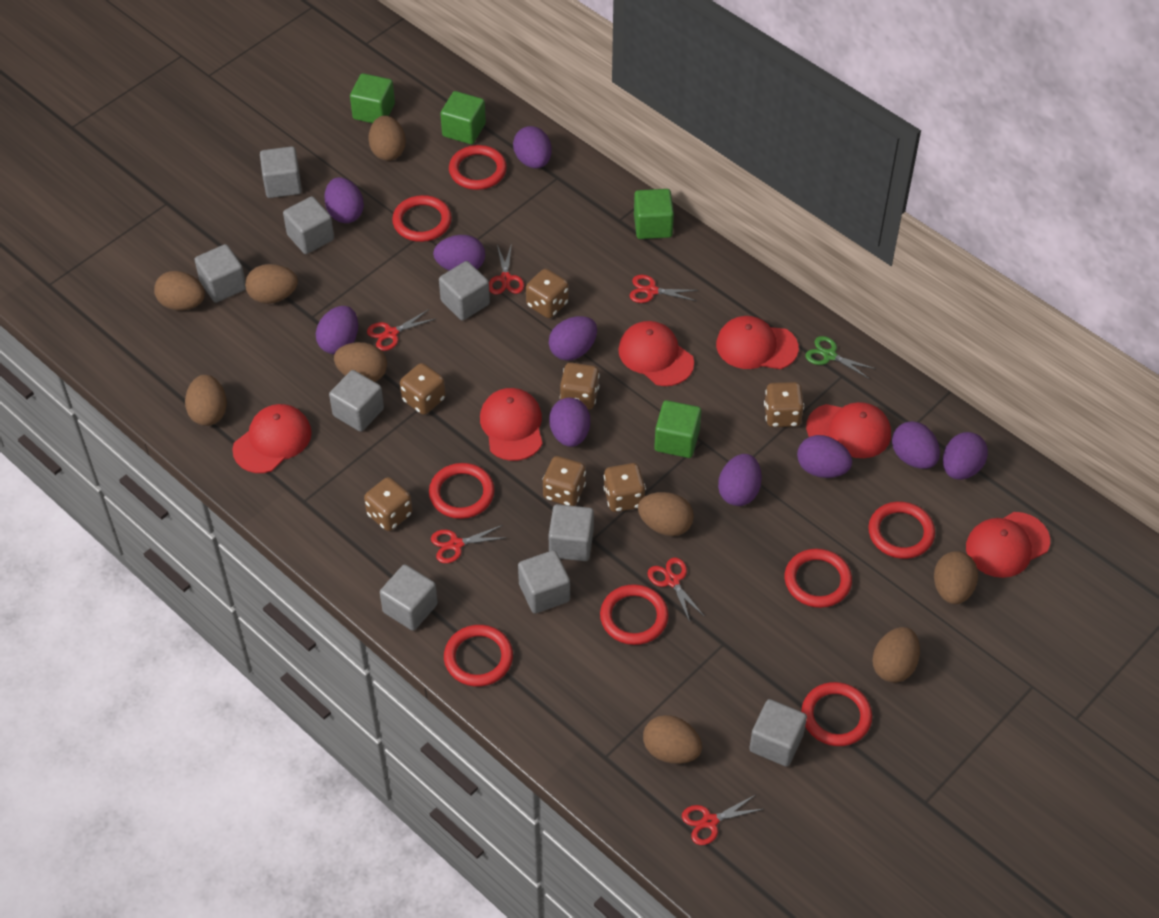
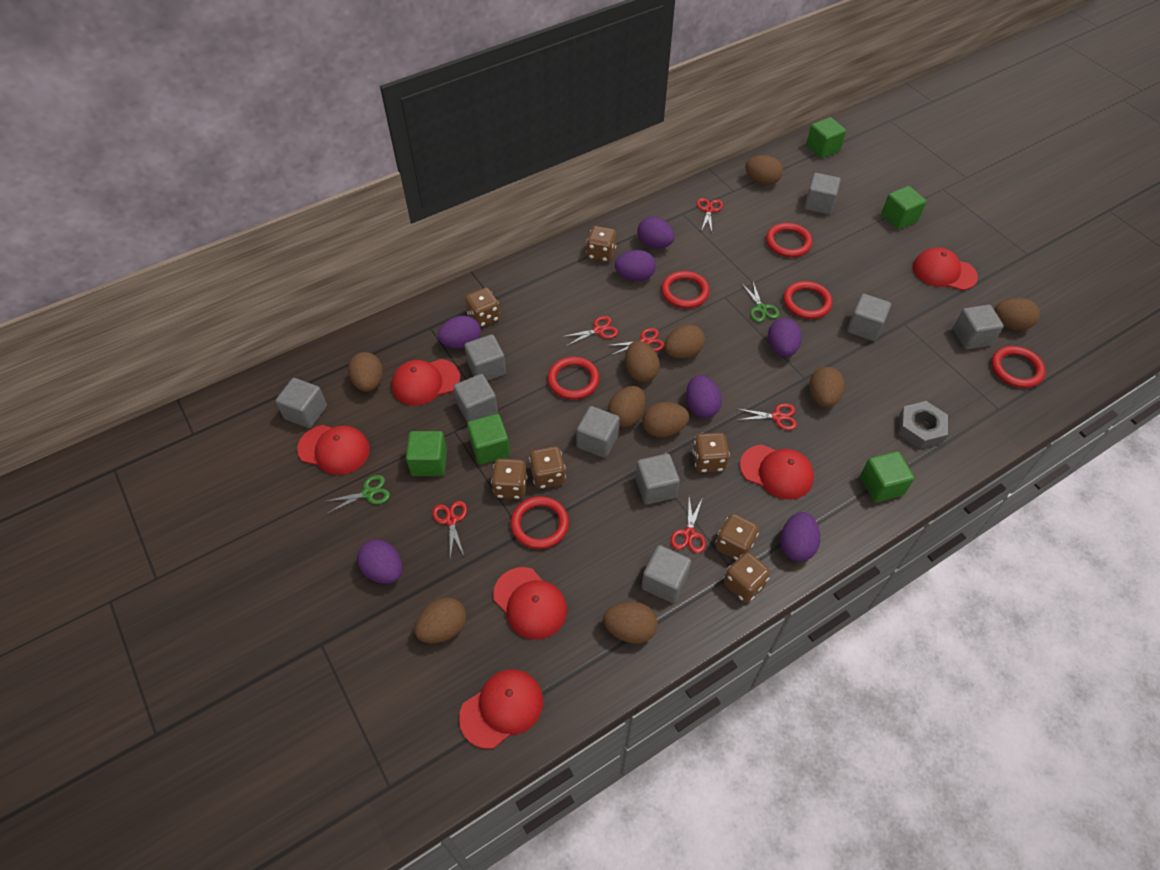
brown egg: [154,271,205,311] [185,375,227,426] [245,264,298,304] [334,342,387,382] [368,115,406,161] [638,492,694,536] [643,715,702,764] [872,627,920,683] [934,551,978,604] = 9 -> [348,352,383,392] [415,597,466,644] [603,601,658,644] [608,386,646,427] [625,341,660,382] [642,402,689,437] [664,324,705,359] [745,155,783,185] [809,367,845,407] [994,298,1040,330] = 10
green cube: [350,73,395,123] [440,91,486,144] [634,189,674,239] [654,400,701,458] = 4 -> [406,431,447,476] [467,414,510,465] [806,117,846,158] [860,451,915,503] [881,186,926,230] = 5
green scissors: [805,336,876,379] = 1 -> [324,475,390,514] [742,282,780,322] = 2
grey nut: none = 0 -> [898,401,948,449] = 1
purple egg: [316,306,358,354] [324,177,364,223] [433,235,485,271] [513,126,552,169] [549,316,597,361] [549,398,590,447] [718,454,762,506] [797,435,852,478] [892,421,940,469] [943,432,988,480] = 10 -> [357,539,402,584] [438,316,481,349] [615,250,656,281] [637,216,675,248] [686,375,722,418] [768,318,802,357] [780,512,820,561] = 7
red ring: [392,195,452,242] [429,463,494,519] [444,625,513,687] [449,145,507,190] [600,584,669,645] [785,549,852,608] [801,682,872,746] [868,501,935,559] = 8 -> [511,496,569,549] [547,357,600,400] [661,271,710,308] [766,223,812,257] [783,281,833,319] [991,346,1046,388] = 6

